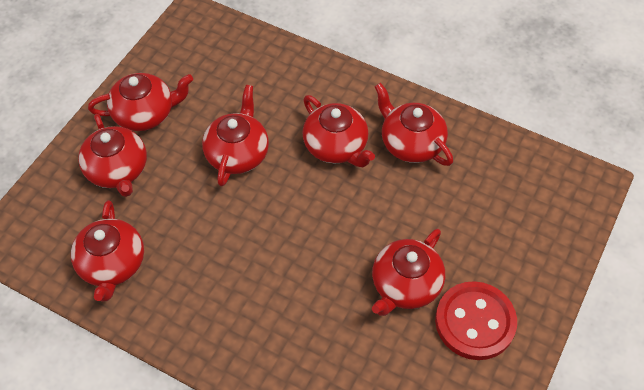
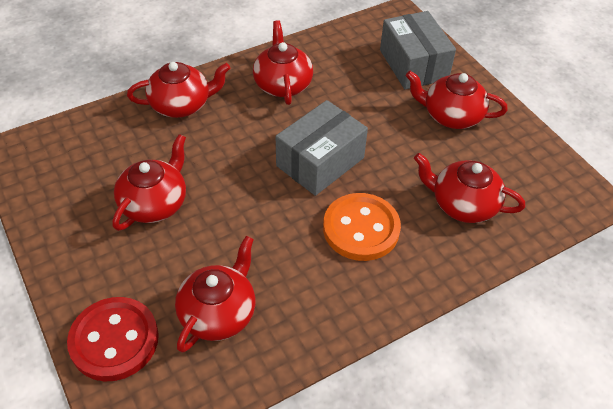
grey box: none = 0 -> [276,100,368,196] [380,11,456,89] = 2
orange button: none = 0 -> [323,193,401,261] = 1
red teapot: [71,200,144,302] [78,114,147,197] [88,73,193,131] [202,85,269,186] [302,95,375,167] [372,229,445,316] [375,83,453,166] = 7 -> [112,134,186,231] [127,62,230,118] [175,236,255,353] [253,20,313,105] [406,71,508,129] [414,153,525,223] = 6

